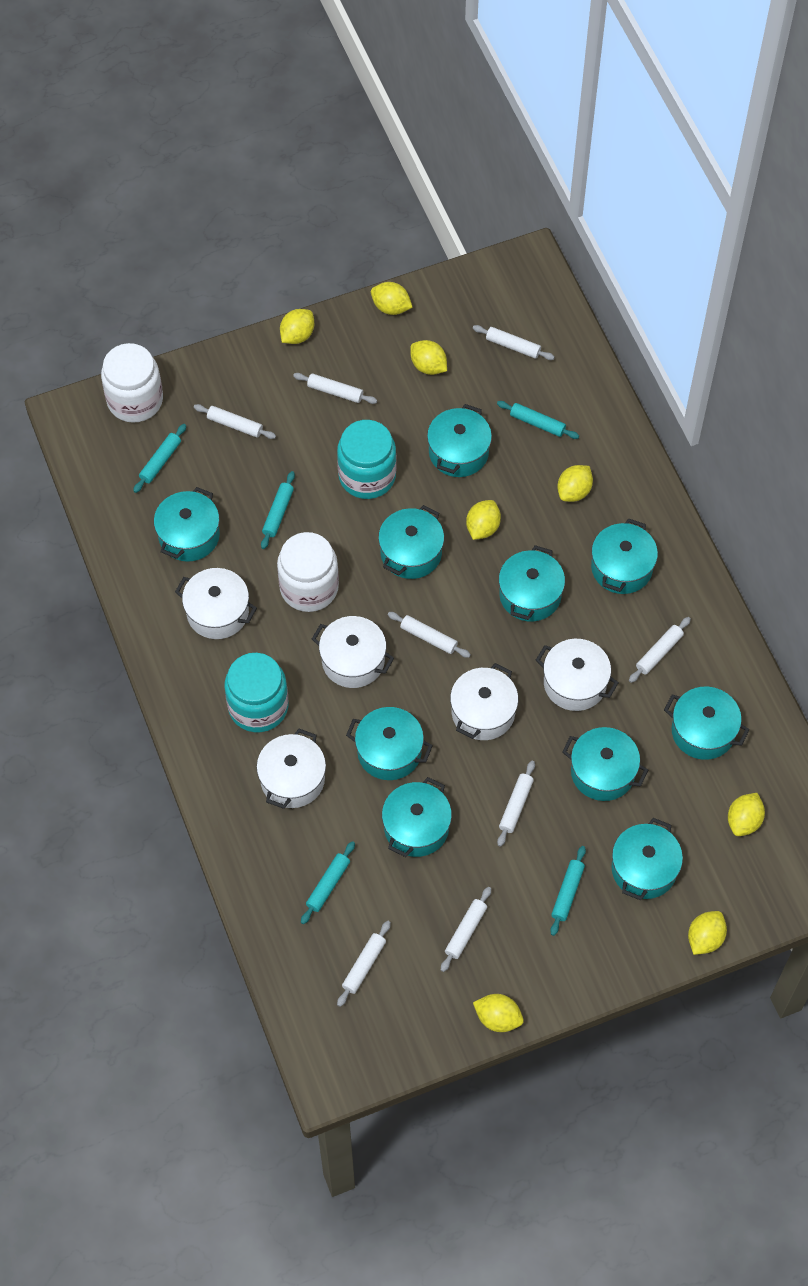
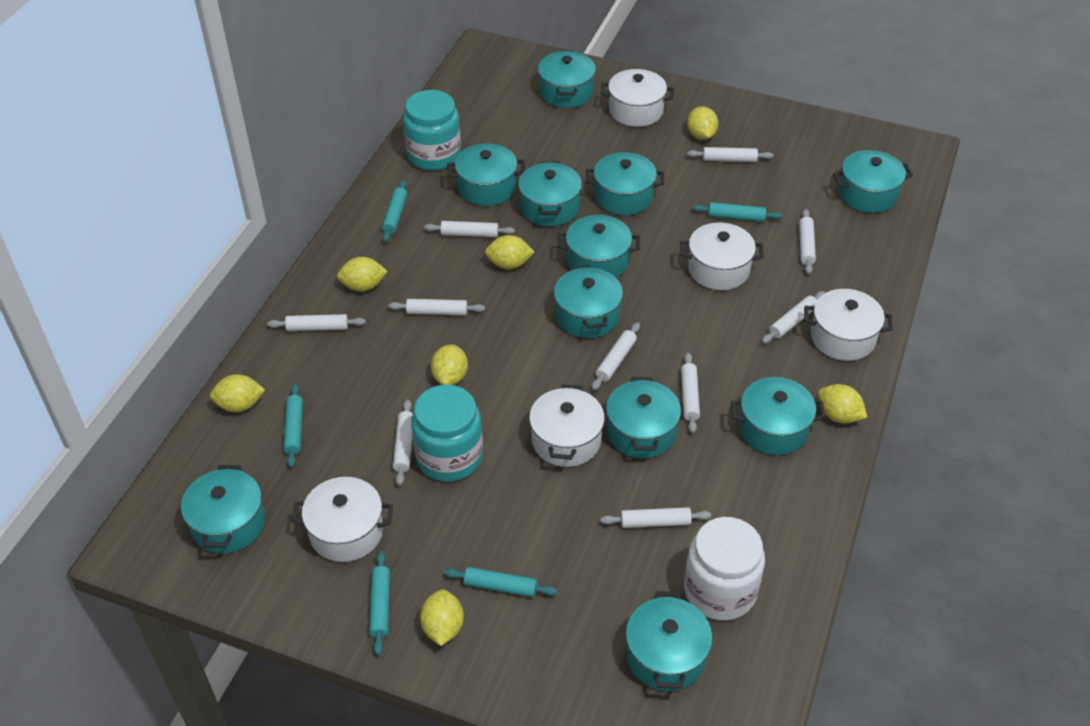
turquoise pot: [154,487,220,562] [346,707,433,780] [378,505,444,579] [382,777,452,857] [427,404,492,477] [499,545,565,622] [562,727,648,801] [591,518,658,594] [611,818,683,901] [664,687,749,760] = 10 -> [181,465,265,554] [447,143,525,206] [518,161,582,226] [538,51,596,108] [554,265,623,338] [557,215,640,278] [586,152,664,215] [606,377,681,459] [626,591,713,691] [730,377,826,455] [833,150,913,213] = 11
white jar: [101,343,163,423] [277,532,339,612] = 2 -> [684,517,765,621] = 1
white rolling pin: [194,404,276,439] [293,373,377,404] [337,921,391,1007] [388,612,471,658] [441,887,491,972] [473,325,555,360] [497,761,535,847] [629,617,691,683] = 8 -> [267,314,366,331] [389,299,485,315] [393,400,413,486] [424,221,515,237] [592,322,640,390] [601,507,711,528] [681,353,700,433] [687,147,774,162] [762,291,825,343] [799,209,816,274] = 10
yellow lemon: [280,309,314,344] [371,282,413,315] [410,340,447,375] [466,500,501,540] [473,994,524,1032] [557,465,593,502] [688,911,727,955] [728,793,765,836] = 8 -> [210,374,265,412] [337,257,388,291] [420,589,464,646] [431,345,468,385] [485,235,534,269] [687,106,719,140] [818,384,867,424] = 7

